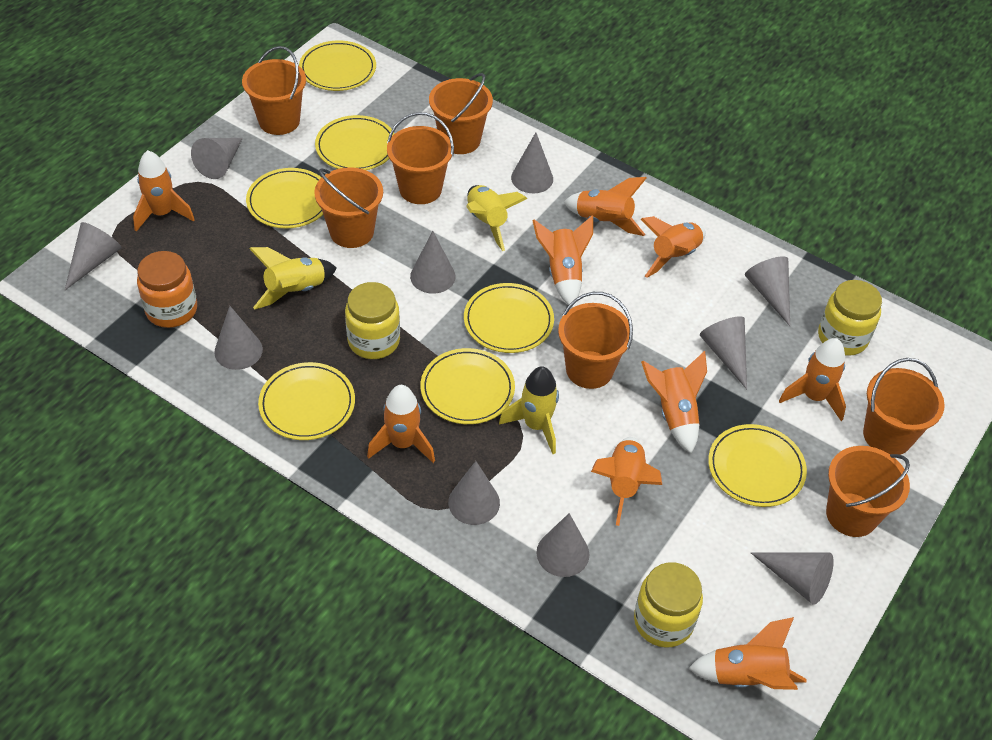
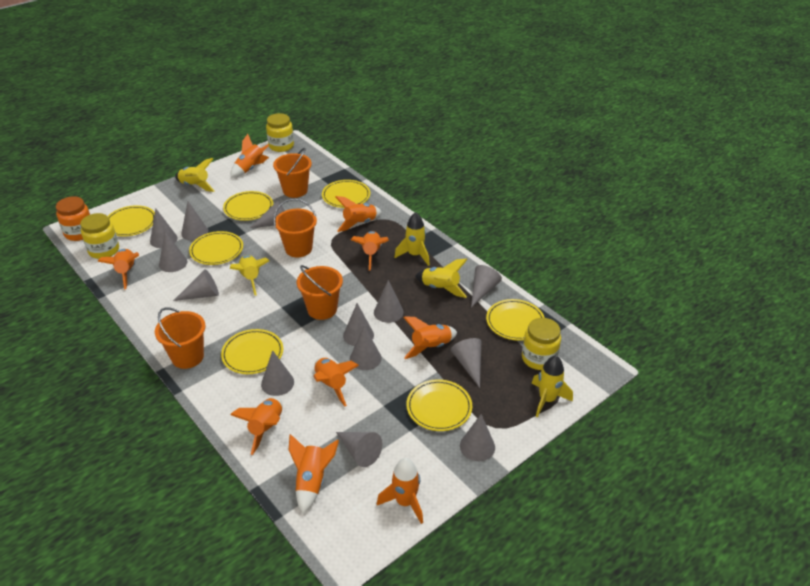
grey cone: [65,222,121,290] [191,138,243,179] [214,306,263,370] [410,231,456,294] [448,461,500,525] [511,132,553,193] [536,513,589,577] [700,316,747,389] [745,256,790,326] [751,552,834,605] = 10 -> [150,208,178,248] [159,231,187,272] [173,269,219,301] [181,202,208,241] [250,200,285,228] [261,350,294,396] [336,432,382,467] [343,303,374,346] [350,326,382,370] [374,280,404,323] [451,338,481,388] [460,414,495,461] [471,265,502,308] = 13
orange bucket: [242,46,306,135] [314,167,383,248] [387,112,454,204] [429,73,493,154] [558,292,633,389] [826,446,910,537] [863,358,945,455] = 7 -> [155,307,206,369] [273,148,312,198] [274,198,317,257] [297,265,343,320] = 4
yellow rocket: [249,247,336,309] [466,185,527,251] [499,366,559,454] = 3 -> [175,158,215,192] [230,255,269,296] [394,212,430,266] [415,259,468,298] [531,355,573,417] = 5

